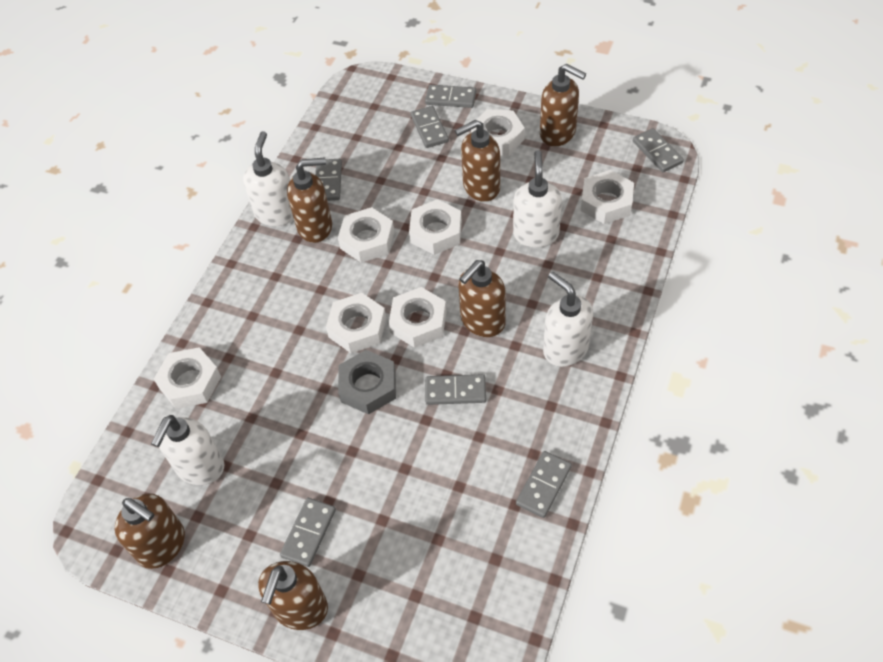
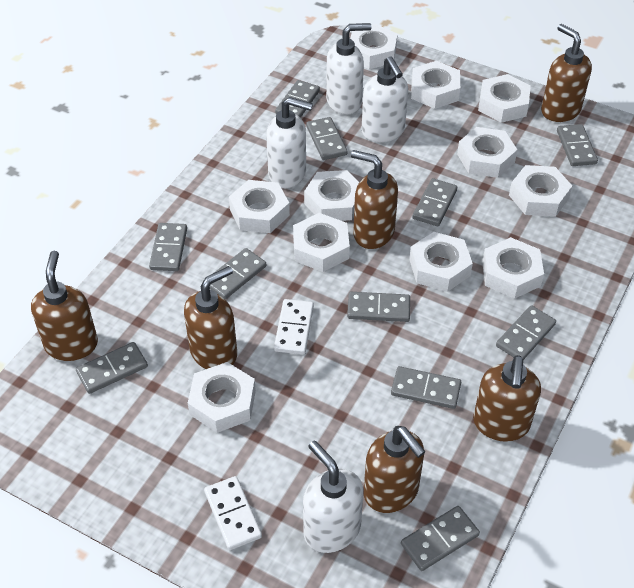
grey domino: [280,498,336,567] [315,159,342,201] [411,106,449,148] [425,84,476,108] [425,374,486,405] [516,451,572,518] [633,128,684,172] = 7 -> [76,342,148,394] [149,223,187,271] [210,248,266,299] [275,80,320,118] [306,117,347,160] [347,292,410,322] [391,366,461,409] [401,506,480,571] [412,178,457,226] [496,305,556,360] [557,124,598,166] = 11
grey nut: [338,350,396,415] = 1 -> none = 0
white domino: none = 0 -> [204,476,262,550] [274,299,314,355] = 2
white nut: [154,347,221,409] [326,293,386,353] [338,207,394,263] [389,287,447,348] [409,199,462,255] [471,109,525,156] [581,170,634,224] = 7 -> [188,362,256,433] [229,180,290,233] [293,213,350,272] [304,170,359,221] [350,24,398,69] [409,232,473,292] [411,61,460,109] [457,127,517,178] [478,74,531,123] [482,237,544,299] [509,165,572,217] = 11

